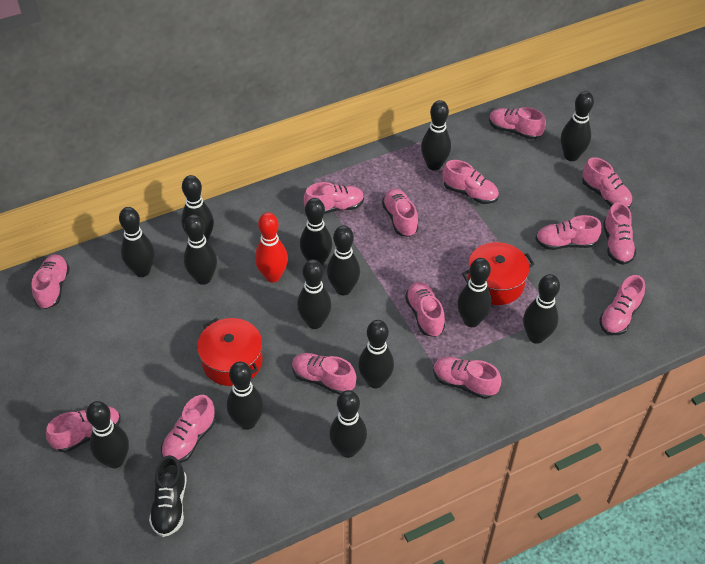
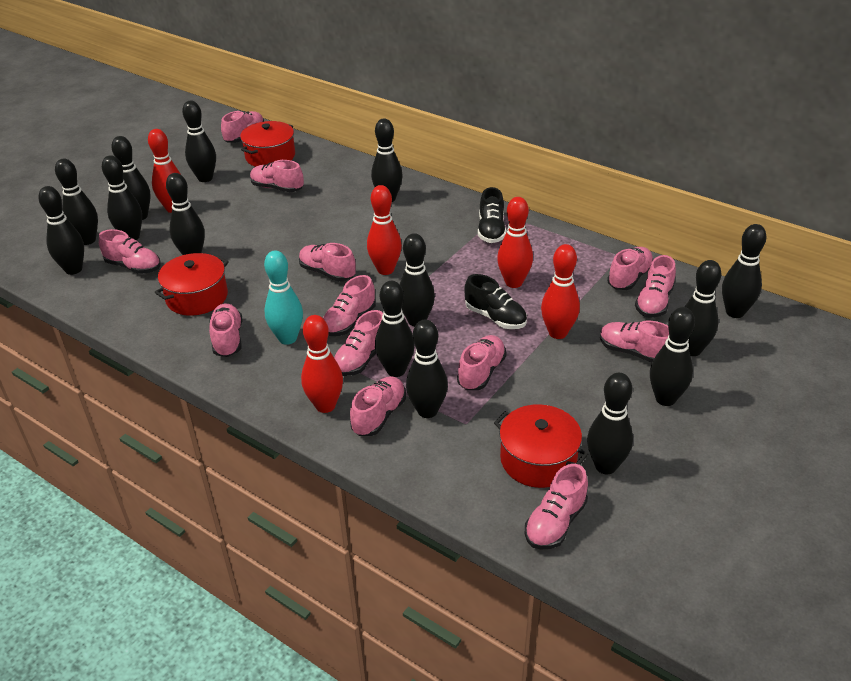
black shoe: [149,455,187,537] = 1 -> [465,274,527,329] [478,187,506,243] = 2
pink shoe: [32,254,70,309] [46,406,121,452] [161,395,216,463] [292,353,357,395] [304,182,364,214] [382,188,419,237] [405,282,445,337] [433,357,502,399] [442,160,499,204] [489,107,546,140] [535,215,602,250] [582,157,632,208] [599,275,645,335] [603,202,636,265] = 14 -> [99,229,161,274] [209,303,242,357] [221,111,264,143] [250,160,304,192] [299,243,356,281] [323,275,376,336] [334,310,383,376] [350,376,406,436] [457,335,506,390] [525,464,588,550] [600,320,669,362] [607,247,654,290] [635,255,676,318] = 13
red bowling pin: [255,212,288,282] = 1 -> [148,129,180,213] [301,315,343,413] [367,185,402,275] [497,197,533,288] [541,244,580,339] = 5
red pot: [197,318,263,386] [462,242,535,305] = 2 -> [155,253,229,316] [240,121,295,167] [494,404,588,488] = 3
turquoise bowling pin: none = 0 -> [264,250,303,345] = 1

